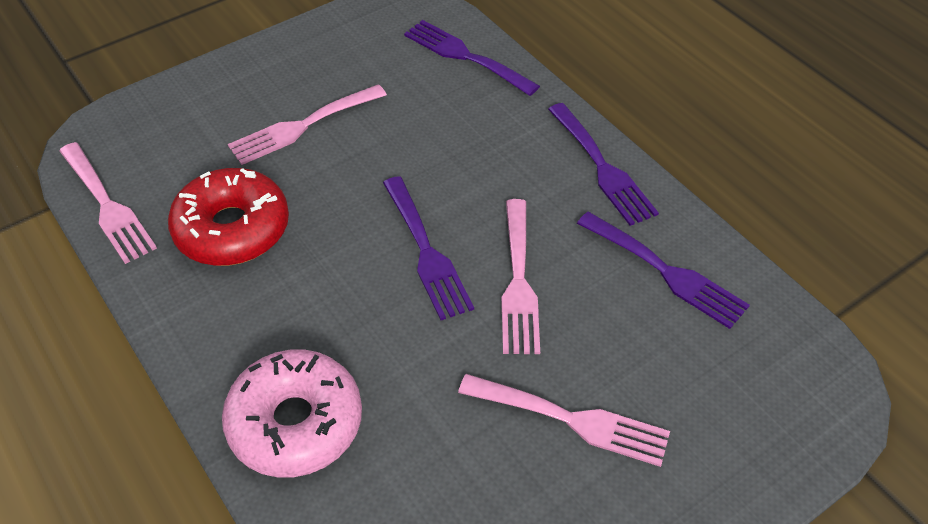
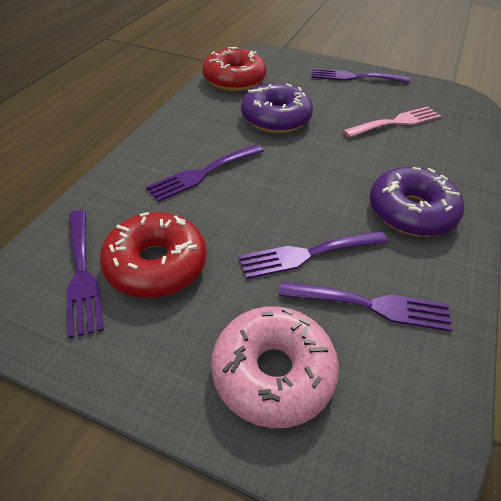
pink fork: [59,142,157,264] [228,84,387,165] [458,374,670,467] [501,199,540,354] = 4 -> [343,107,441,138] = 1
purple donut: none = 0 -> [241,83,313,133] [370,167,464,237] = 2
purple fork: [383,176,474,320] [404,20,540,96] [548,103,659,226] [577,212,750,329] = 4 -> [66,210,104,338] [146,144,264,202] [238,231,388,279] [279,281,453,332] [312,68,410,83] = 5
red donut: [168,168,289,266] = 1 -> [100,212,207,298] [202,47,266,91] = 2

